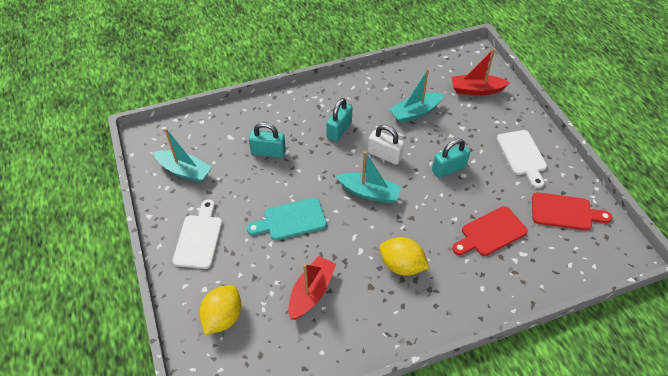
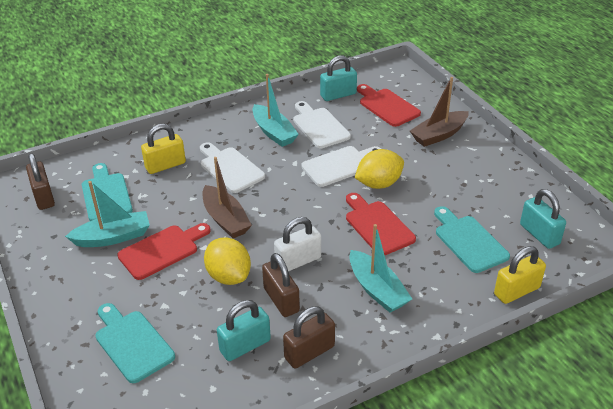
brown boat: none = 0 -> [202,157,252,238] [410,77,469,147] = 2
brown padlock: none = 0 -> [26,153,55,210] [262,253,300,317] [283,306,335,369] = 3
red boat: [288,256,336,320] [452,49,510,95] = 2 -> none = 0
red cutting board: [452,206,528,256] [532,192,612,230] = 2 -> [117,223,210,280] [346,193,416,255] [357,84,421,127] = 3
turquoise cutting board: [247,198,327,240] = 1 -> [82,163,133,221] [96,303,175,383] [434,206,510,273] = 3
white cutting board: [173,199,222,269] [497,130,547,188] = 2 -> [200,142,265,193] [293,101,351,148] [301,146,381,187] = 3
yellow padlock: none = 0 -> [141,124,186,174] [494,246,546,304] = 2

